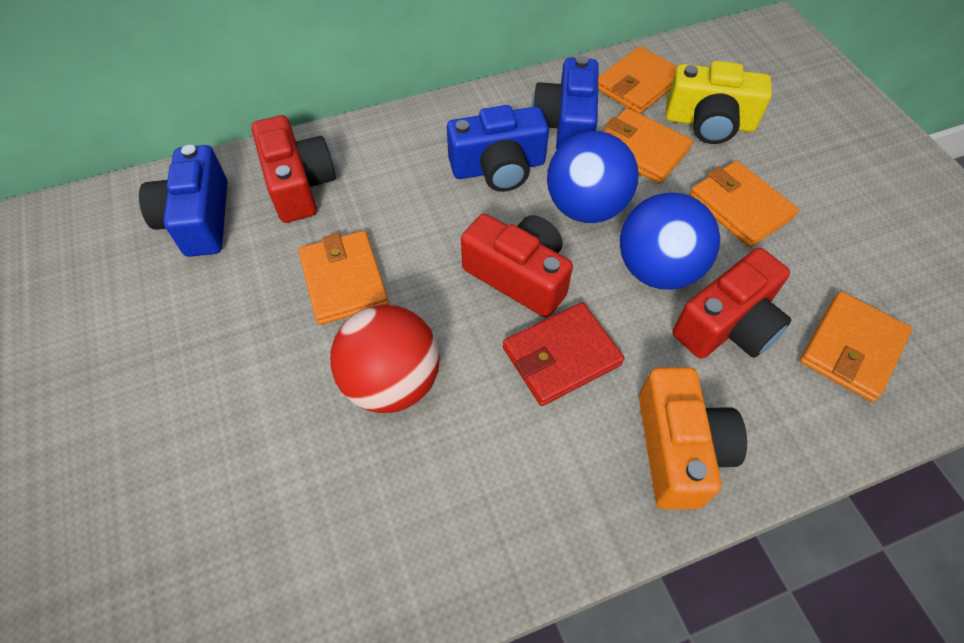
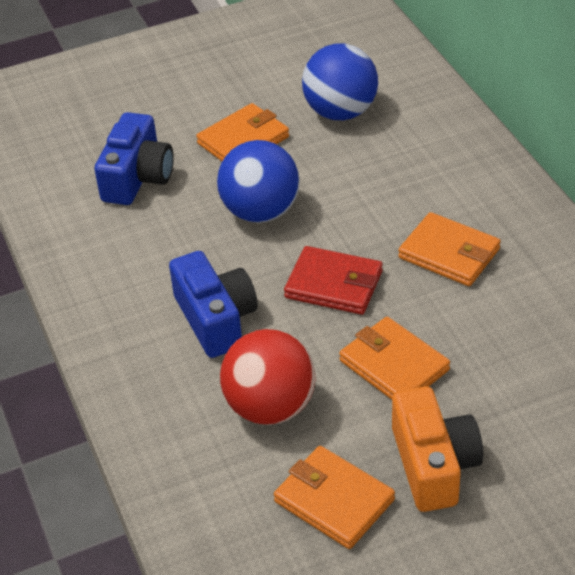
blue camera: [139,145,227,257] [447,105,549,192] [532,56,599,150] = 3 -> [94,112,174,205] [169,251,258,358] = 2
orange wallet: [298,231,389,325] [598,46,678,114] [603,108,693,184] [689,161,799,247] [800,291,912,402] = 5 -> [196,103,289,161] [274,446,395,549] [339,317,450,400] [398,212,501,286] = 4
red camera: [251,115,336,223] [461,214,573,318] [673,248,791,359] = 3 -> none = 0
yellow camera: [666,61,772,144] = 1 -> none = 0

